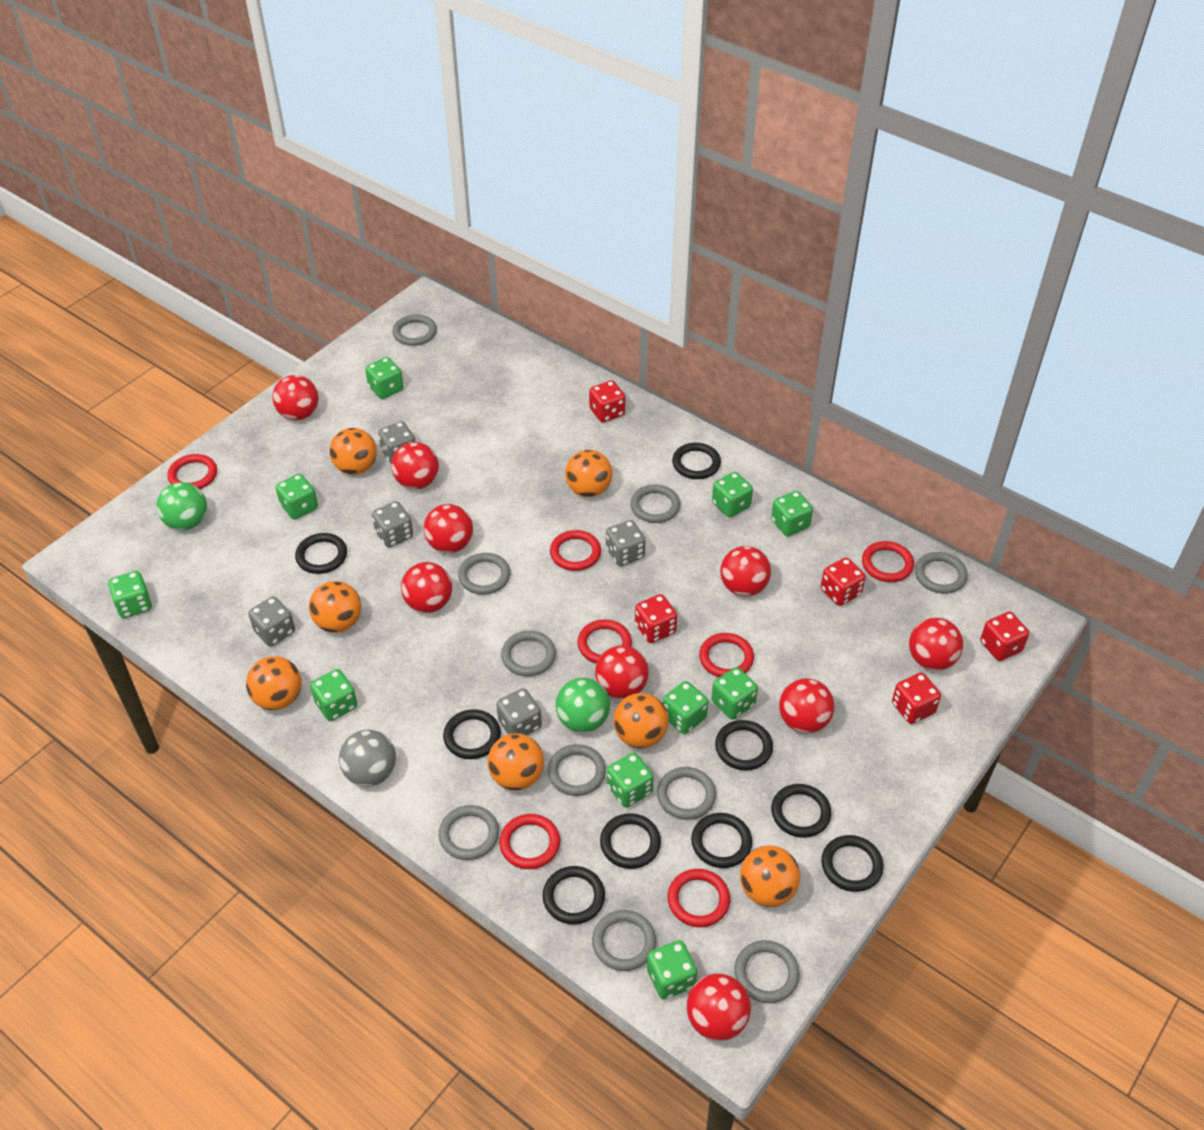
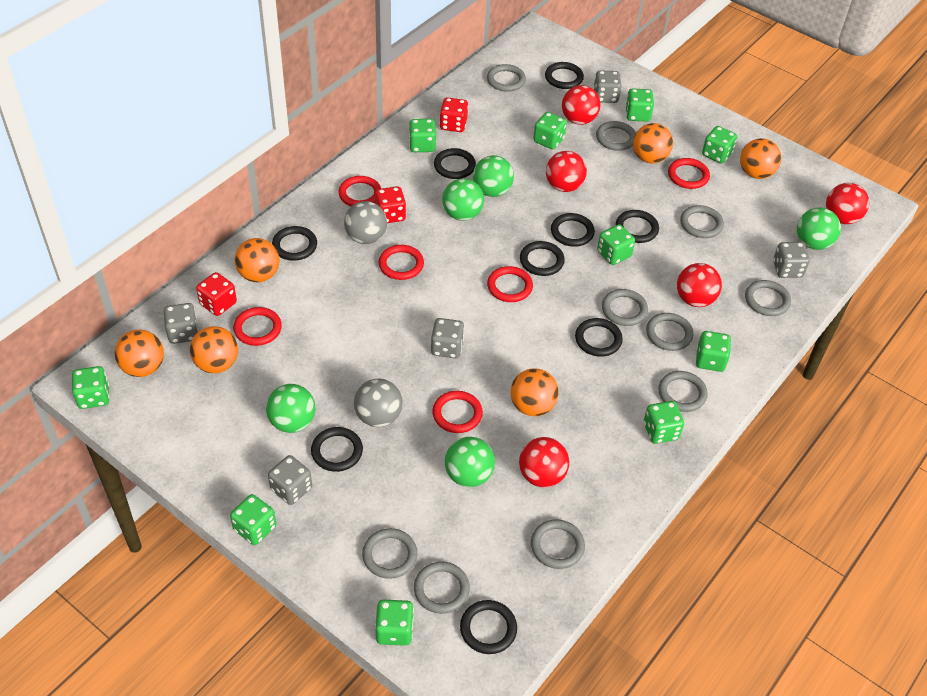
green ball: [156,482,207,531] [556,678,610,733] = 2 -> [266,384,315,433] [442,178,484,221] [445,437,495,487] [473,155,514,197] [797,208,841,250] = 5
grey ball: [339,730,396,787] = 1 -> [344,201,387,244] [354,379,403,427] = 2
orange ball: [246,656,301,710] [309,581,361,633] [329,428,377,475] [488,733,544,790] [565,450,613,497] [614,693,669,748] [740,845,801,907] = 7 -> [115,329,164,377] [190,326,238,373] [235,238,280,282] [511,368,559,416] [633,123,673,164] [740,138,781,179] = 6
red ball: [272,375,319,420] [391,442,439,489] [401,562,452,613] [424,504,473,553] [595,645,649,699] [687,973,751,1041] [720,546,771,596] [779,678,835,734] [909,618,963,671] = 9 -> [519,437,569,488] [546,151,587,192] [562,85,601,125] [677,263,722,307] [826,183,869,224] = 5
red dice: [589,380,625,423] [635,594,677,643] [821,557,866,606] [892,672,941,724] [980,612,1029,661] = 5 -> [196,272,237,316] [375,186,406,223] [440,97,468,132] = 3
red ring: [167,454,217,489] [499,814,560,869] [550,530,601,571] [577,619,632,664] [668,869,730,927] [699,633,754,677] [862,541,914,582] = 7 -> [233,307,282,346] [338,176,381,206] [379,245,424,280] [432,391,483,433] [487,266,533,302] [668,158,710,189] = 6

